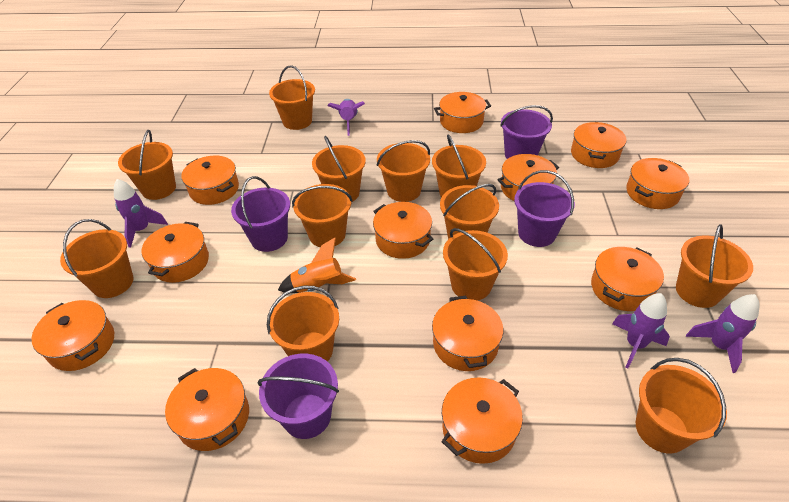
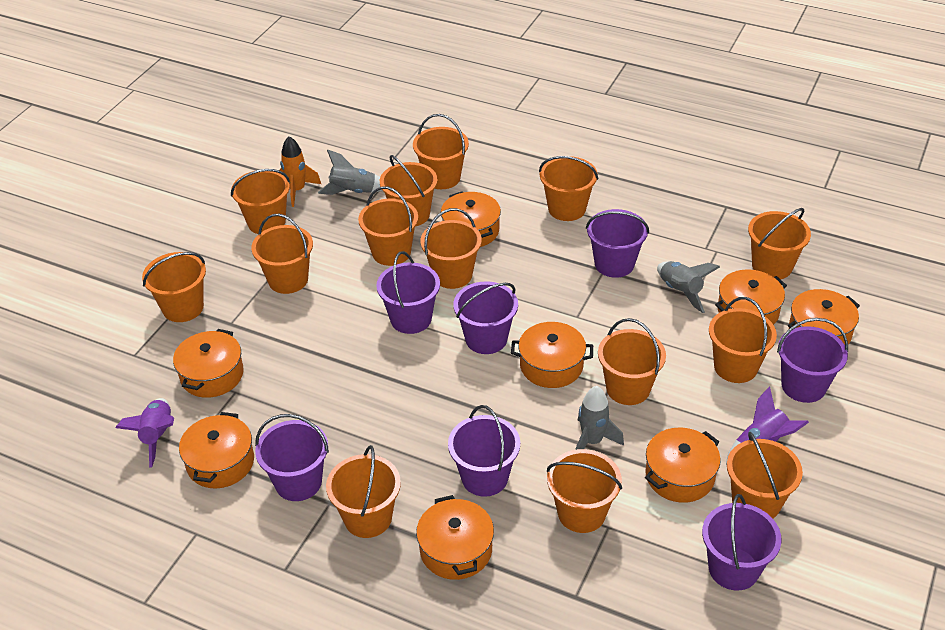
grey rocket: none = 0 -> [318,149,383,195] [575,386,624,450] [657,261,720,313] = 3
orange bucket: [60,219,133,298] [118,130,176,200] [267,286,339,362] [269,65,315,130] [292,184,353,247] [312,136,366,201] [377,140,430,202] [432,134,486,198] [440,184,499,239] [443,228,508,301] [636,358,727,454] [676,224,753,308] = 12 -> [142,252,206,322] [231,169,290,234] [251,214,313,294] [326,445,401,538] [358,187,418,266] [380,155,438,226] [413,114,469,189] [420,208,482,289] [539,156,598,221] [547,449,622,533] [598,318,666,405] [709,297,777,383] [727,432,803,518] [748,208,811,279] = 14
orange pot: [32,300,114,371] [141,222,209,283] [165,368,249,451] [181,156,239,205] [373,202,433,259] [432,296,503,371] [434,92,491,133] [442,377,523,464] [497,154,559,201] [571,122,626,168] [591,247,664,311] [626,158,689,209] = 12 -> [173,329,244,398] [179,412,254,488] [416,495,494,580] [441,191,501,247] [511,322,593,388] [645,428,721,503] [715,269,787,325] [788,289,860,345] = 8
purple bucket: [231,176,290,252] [257,354,339,439] [500,105,553,159] [514,170,575,247] = 4 -> [255,414,329,501] [376,251,440,334] [448,405,520,497] [453,281,518,354] [586,209,649,278] [702,494,782,591] [777,318,848,403] = 7
purple rocket: [114,179,168,248] [327,99,365,136] [612,293,670,368] [686,294,760,373] = 4 -> [116,398,174,468] [726,386,809,465] = 2

